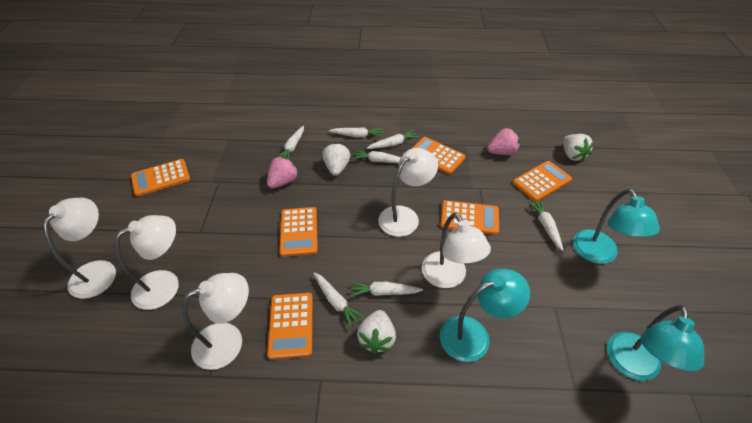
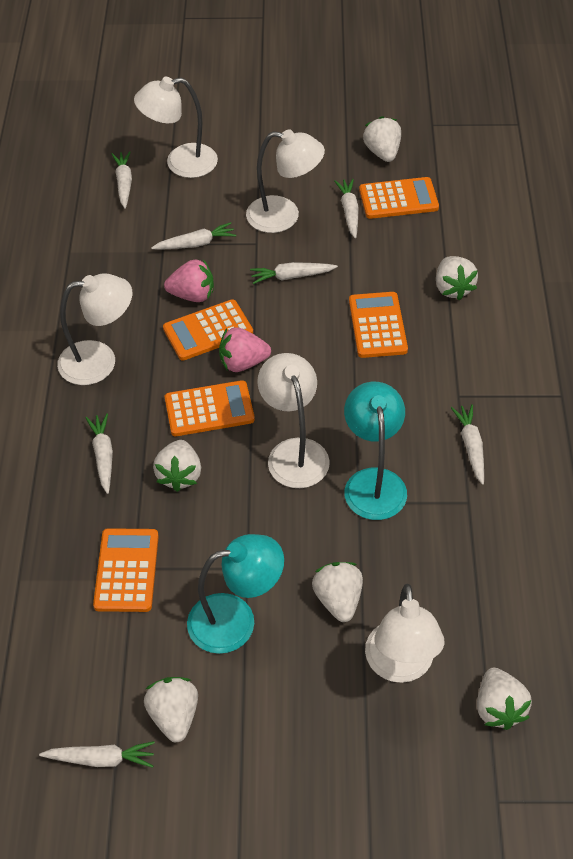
orange calculator: [131,159,190,197] [267,293,313,360] [280,207,318,257] [411,137,466,174] [441,200,499,235] [513,161,572,202] = 6 -> [93,528,159,612] [163,299,253,360] [165,380,255,436] [349,292,408,358] [359,177,439,219] = 5
turquoise lamp: [440,269,530,362] [573,189,660,264] [607,305,704,381] = 3 -> [187,534,284,654] [344,382,407,520] = 2
white strawberry: [322,142,351,176] [357,310,396,354] [563,134,594,162] = 3 -> [144,677,198,742] [153,440,201,492] [312,562,363,622] [363,116,401,162] [436,256,478,300] [477,668,532,730] = 6

